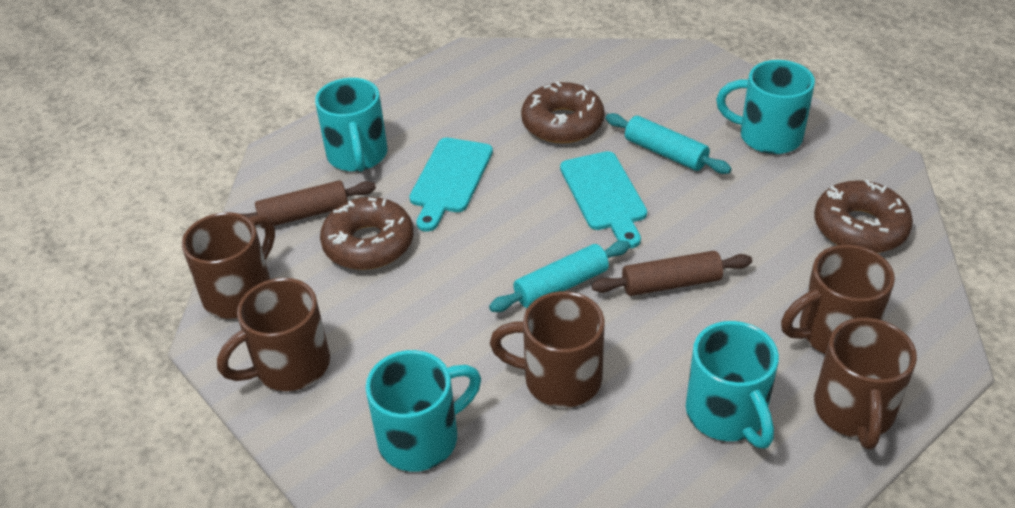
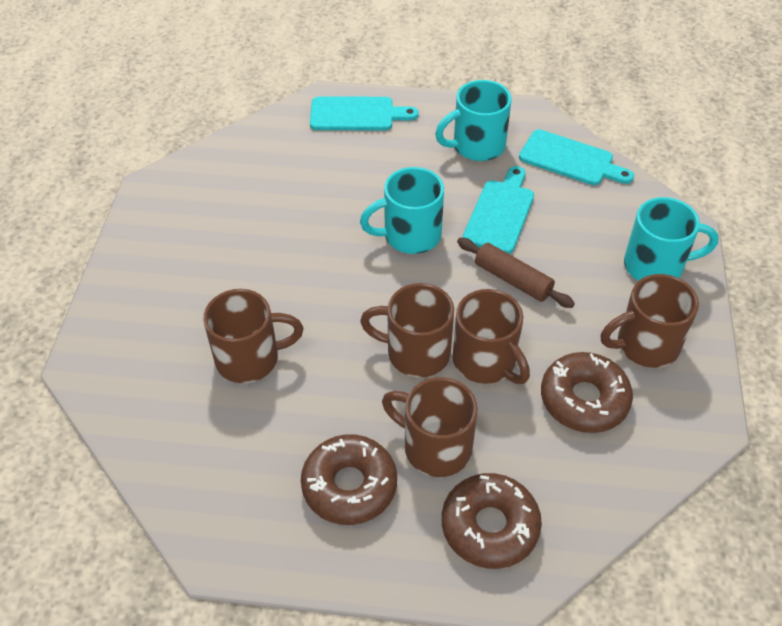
brown rolling pin: [241,180,376,228] [592,251,752,296] = 2 -> [457,238,575,308] = 1
turquoise cutting board: [409,138,493,232] [560,151,647,248] = 2 -> [310,96,419,130] [463,166,534,254] [519,129,634,185] = 3
turquoise mug: [315,78,388,172] [366,350,481,472] [686,321,779,448] [716,60,815,154] = 4 -> [360,167,444,254] [435,80,512,161] [624,197,719,281] = 3
turquoise rolling pin: [489,241,630,312] [606,113,732,174] = 2 -> none = 0

